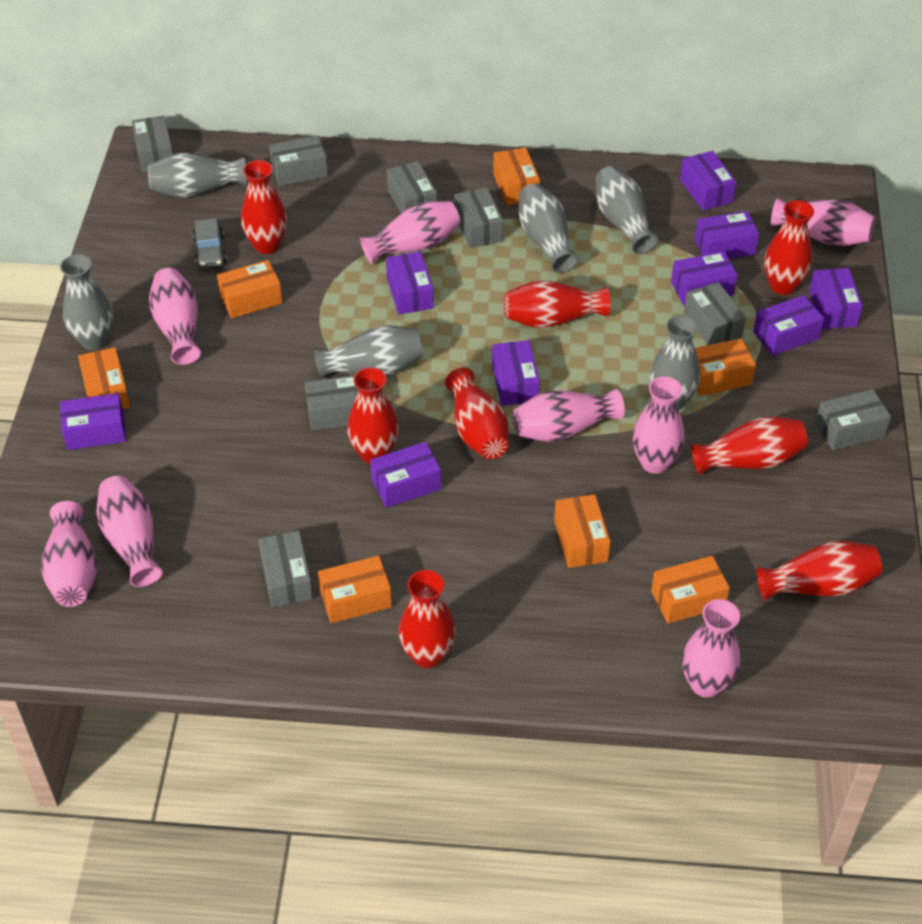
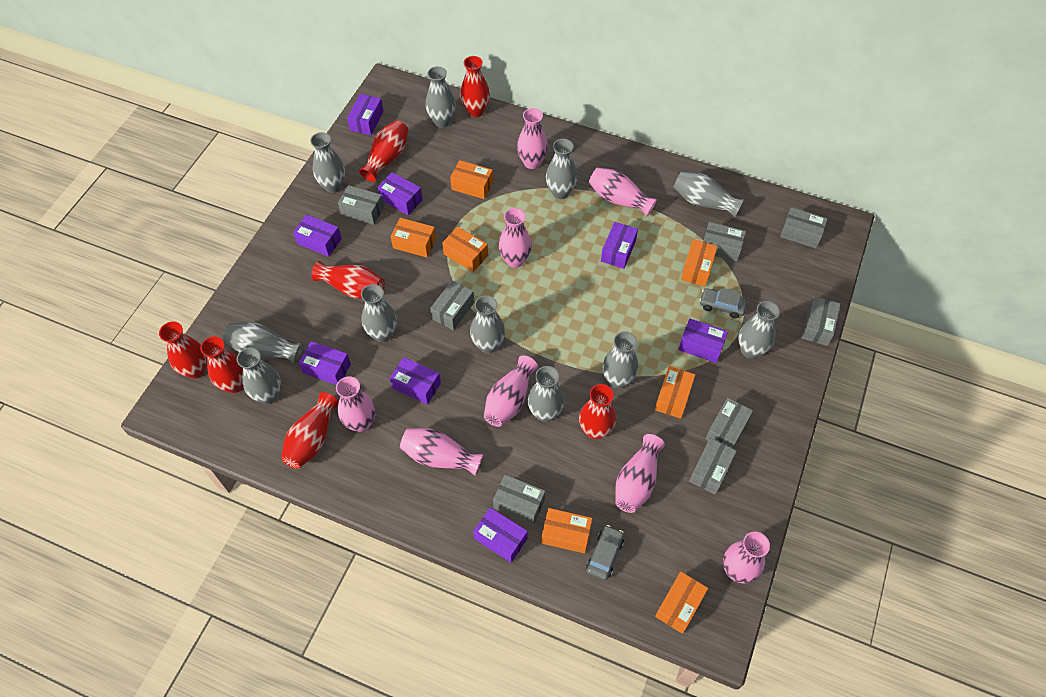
grey car: [193,218,227,268] = 1 -> [586,525,624,580] [699,288,747,318] = 2
grey vase: [60,254,113,350] [148,153,247,198] [314,325,423,379] [519,183,579,273] [595,166,658,254] [650,315,700,410] = 6 -> [223,322,303,364] [237,348,281,404] [310,132,345,193] [361,284,397,342] [426,66,456,128] [470,295,505,353] [528,366,564,422] [546,139,577,199] [602,331,638,388] [674,171,744,217] [738,301,780,359] = 11
purple box: [60,393,126,450] [370,442,441,508] [386,252,434,314] [492,340,540,406] [671,251,738,306] [680,151,736,210] [695,211,759,259] [753,295,824,356] [809,268,863,329] = 9 -> [293,214,342,257] [299,341,351,385] [347,94,384,135] [377,172,423,215] [390,357,441,405] [473,507,528,563] [601,222,638,269] [678,319,728,363] = 8
red vase: [241,160,287,254] [347,367,399,464] [399,570,456,668] [445,367,509,459] [504,280,611,328] [691,416,808,475] [757,541,882,600] [764,200,814,295] = 8 -> [159,322,207,379] [200,336,244,393] [281,392,339,469] [311,261,385,299] [359,120,408,182] [460,56,490,117] [579,384,616,439] = 7

